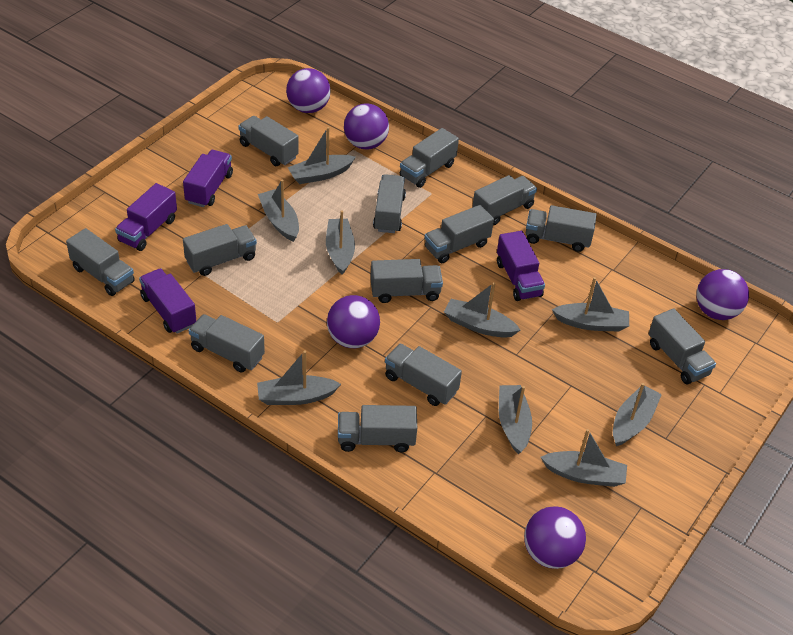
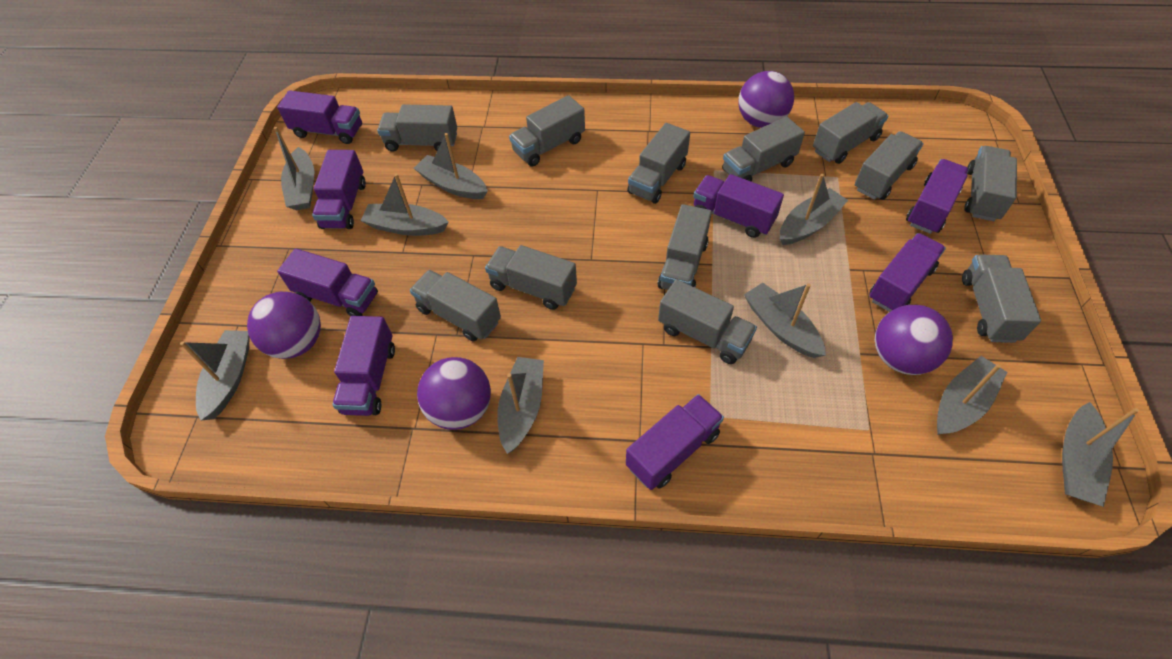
grey truck: [66,228,135,296] [183,224,257,276] [189,314,265,373] [238,116,299,166] [338,405,417,452] [370,259,443,303] [373,174,406,233] [385,344,462,406] [400,128,459,188] [424,205,494,263] [472,175,537,225] [526,205,597,252] [649,308,716,384] = 13 -> [377,104,457,152] [410,270,501,342] [485,245,577,310] [509,95,585,166] [627,123,690,204] [658,204,712,290] [658,279,757,364] [722,117,805,182] [813,102,888,164] [855,131,923,200] [962,255,1041,343] [964,146,1017,221] = 12
purple ball: [286,68,331,113] [327,295,380,348] [344,103,389,149] [524,506,586,569] [696,269,749,320] = 5 -> [247,292,321,359] [417,357,491,430] [738,71,794,128] [875,305,953,375] = 4
purple truck: [115,183,177,251] [139,269,196,334] [183,150,233,207] [497,231,545,301] = 4 -> [277,90,362,144] [277,248,378,316] [312,150,366,229] [332,316,395,416] [626,394,724,490] [693,174,784,238] [869,233,946,312] [906,159,969,234] = 8

